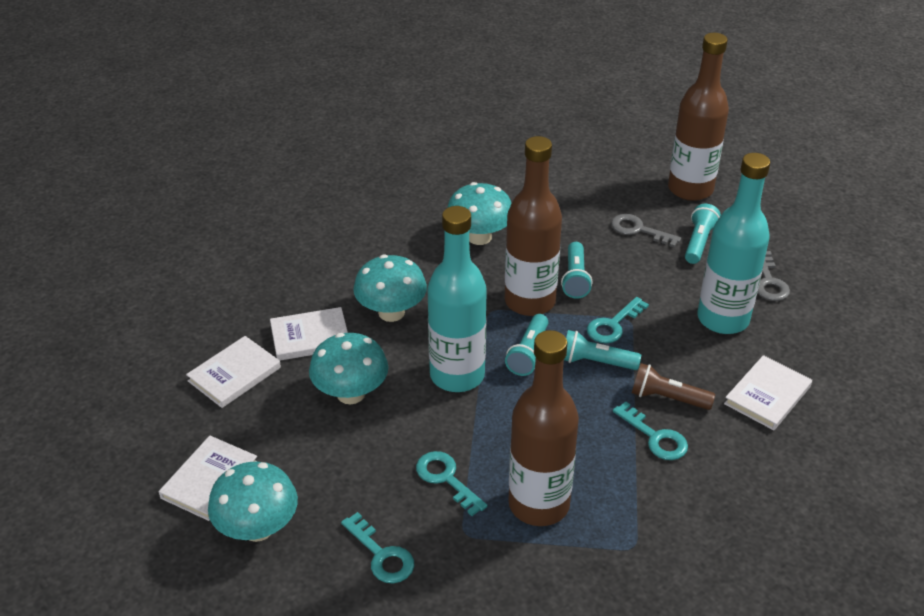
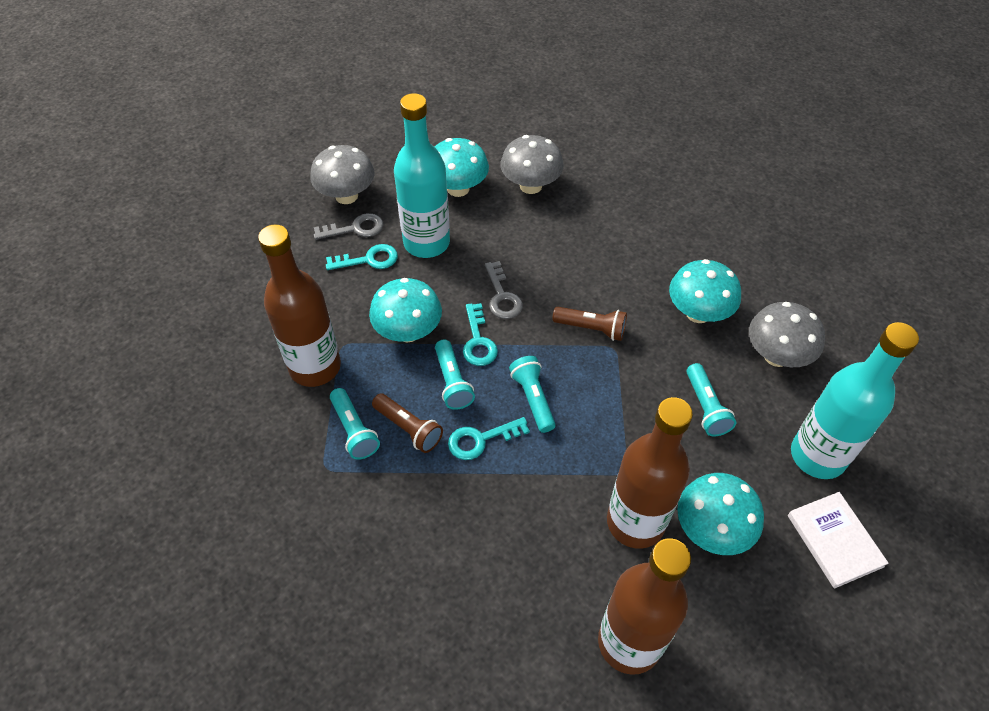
brown flashlight: [632,363,715,410] = 1 -> [372,393,443,453] [552,307,627,341] = 2
grey mushroom: none = 0 -> [310,145,375,204] [501,135,564,194] [749,302,825,367] = 3
turquoise key: [341,512,414,583] [416,451,487,516] [587,297,649,343] [613,401,688,460] = 4 -> [326,244,398,270] [448,417,530,460] [463,303,498,366] = 3
white book: [159,436,257,521] [186,336,281,408] [270,307,348,361] [724,355,812,430] = 4 -> [788,492,889,588] = 1

